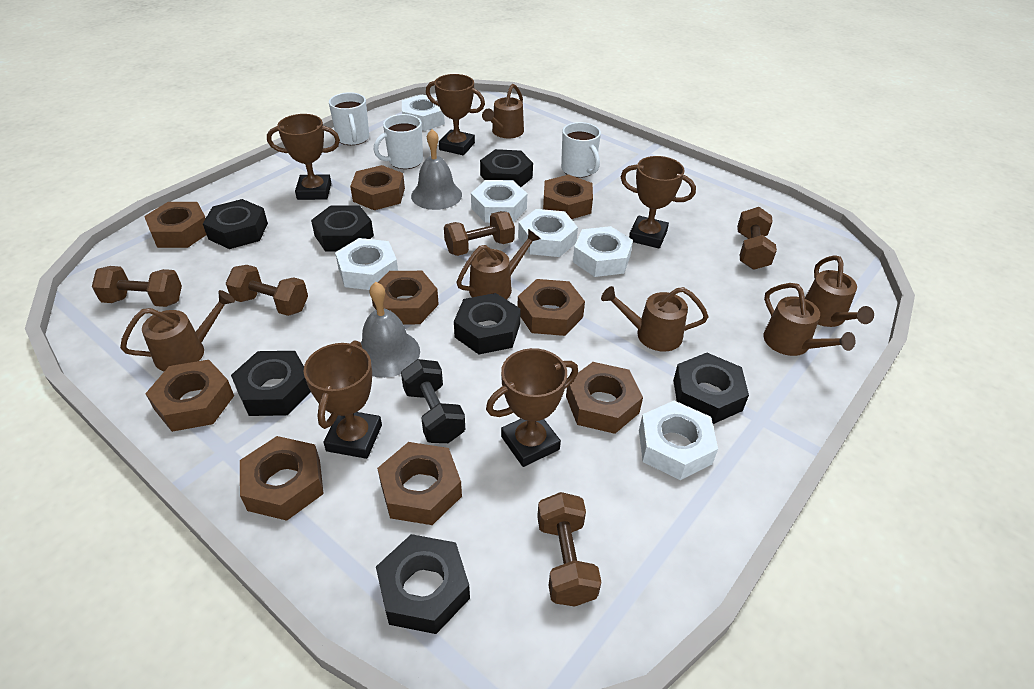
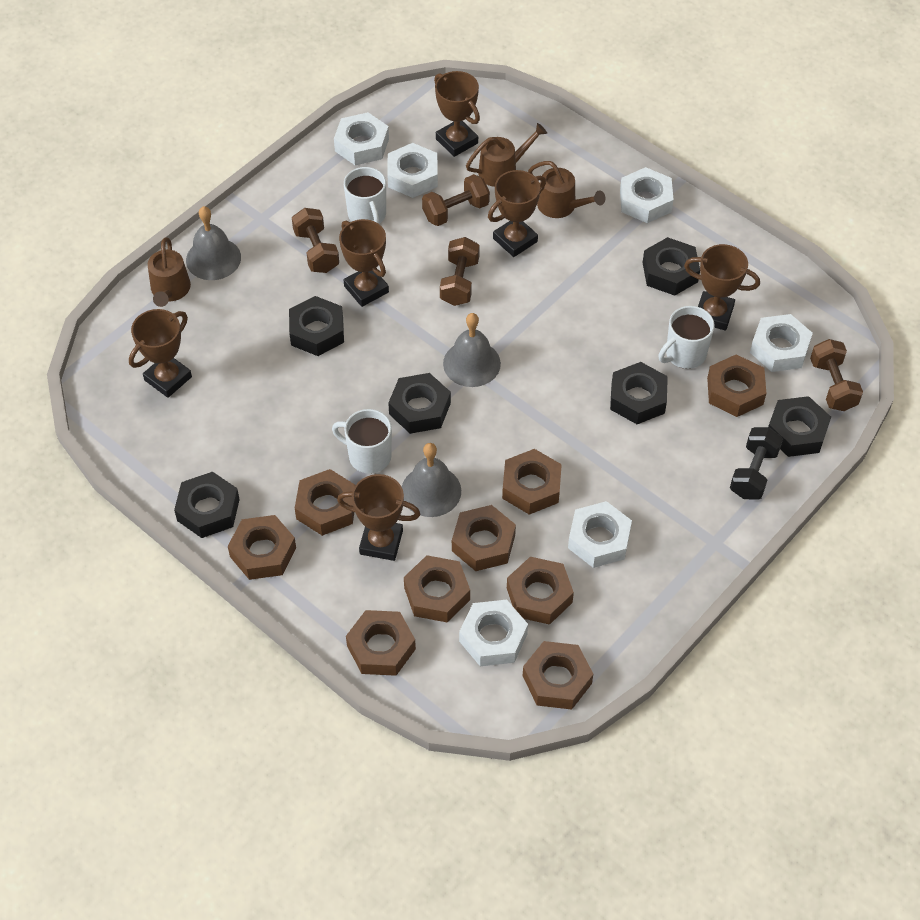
black nut: [203,199,268,249] [231,351,311,416] [311,206,374,251] [376,534,470,634] [454,293,521,354] [480,149,533,187] [673,353,749,424] = 7 -> [174,472,240,538] [289,296,344,356] [388,373,451,434] [610,362,668,424] [643,237,700,296] [768,396,831,457] = 6
brown dumbbell: [92,266,182,307] [225,265,308,316] [444,211,515,256] [537,492,601,606] [737,207,777,270] = 5 -> [292,208,339,273] [422,174,490,226] [440,237,480,306] [810,339,863,411] = 4
brown trophy: [267,114,340,200] [303,340,382,459] [426,74,485,155] [486,348,578,467] [621,156,696,249] = 5 -> [129,309,192,398] [337,474,420,561] [339,219,389,307] [434,71,480,157] [488,170,546,257] [684,244,760,331] = 6
brown watering can: [120,290,235,371] [457,229,541,300] [482,84,524,138] [601,286,708,351] [763,283,856,356] [805,255,874,327] = 6 -> [148,237,191,307] [466,123,547,187] [528,161,605,218] = 3
grey bell: [360,282,420,378] [411,129,462,210] = 2 -> [186,206,241,280] [402,443,461,517] [443,313,501,387] = 3

